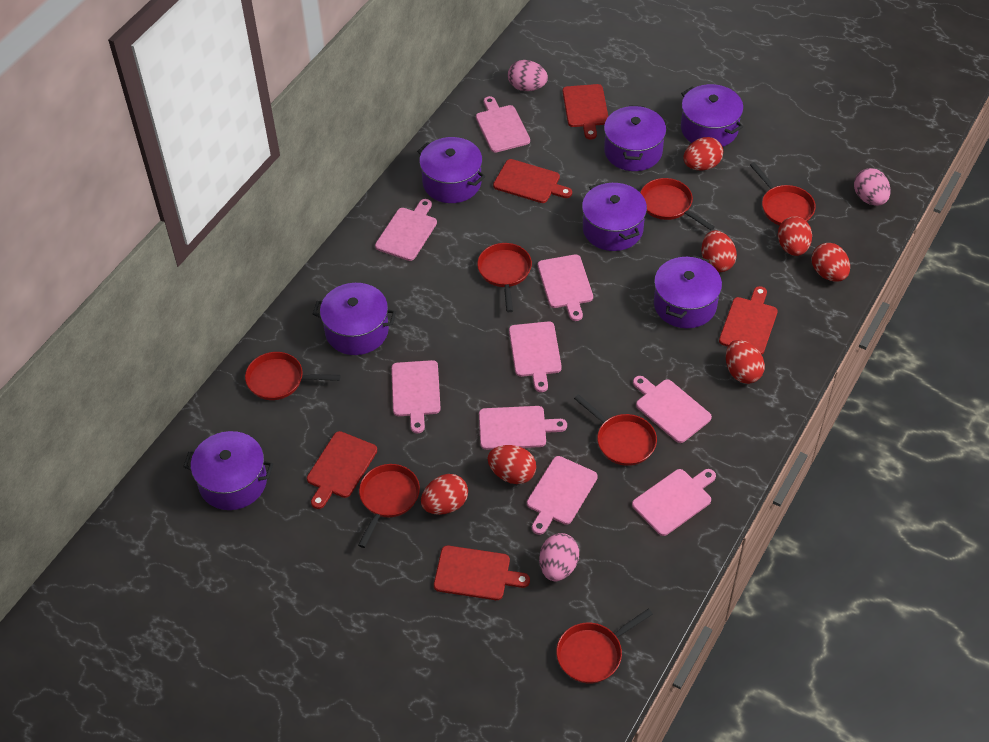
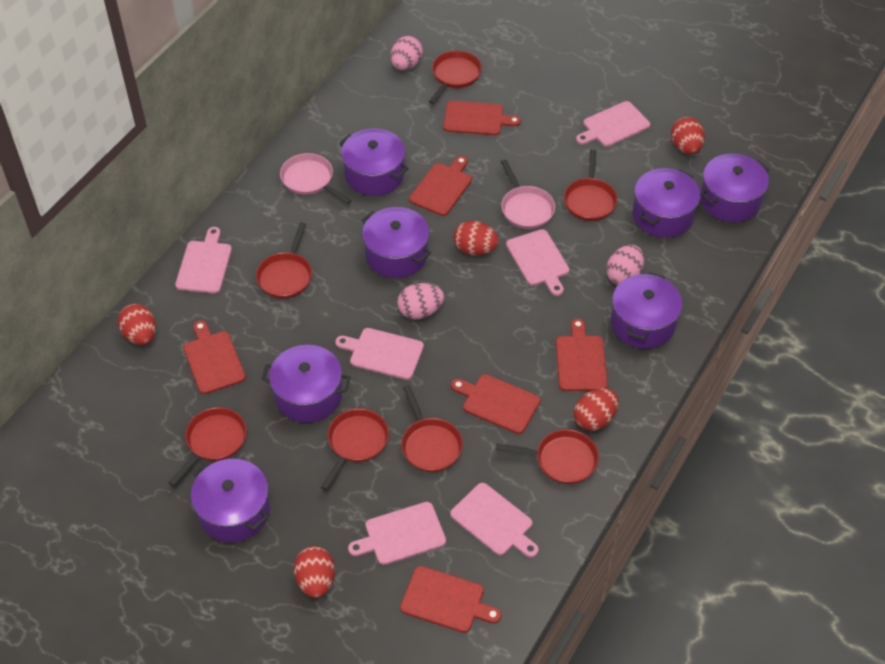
pink cutting board: [375,199,437,261] [391,360,441,433] [476,96,530,153] [479,406,567,450] [509,321,562,392] [527,456,598,535] [538,254,593,321] [632,469,716,536] [633,376,712,443] = 9 -> [175,227,232,293] [335,328,424,380] [348,502,446,565] [450,483,539,558] [506,229,569,296] [576,101,650,147] = 6
pink pan: none = 0 -> [280,153,351,205] [501,160,555,229] = 2
red cutting board: [307,431,377,509] [434,546,530,600] [493,159,572,203] [563,84,608,139] [719,286,778,355] = 5 -> [183,321,246,394] [400,566,501,633] [409,156,472,216] [443,101,521,135] [451,374,540,434] [556,319,608,391] = 6
red egg: [421,474,468,515] [487,445,536,484] [683,137,723,170] [701,230,737,272] [726,340,765,384] [778,216,812,256] [812,243,850,282] = 7 -> [118,304,156,345] [294,546,335,598] [453,221,499,255] [574,388,619,431] [671,117,705,154] = 5

